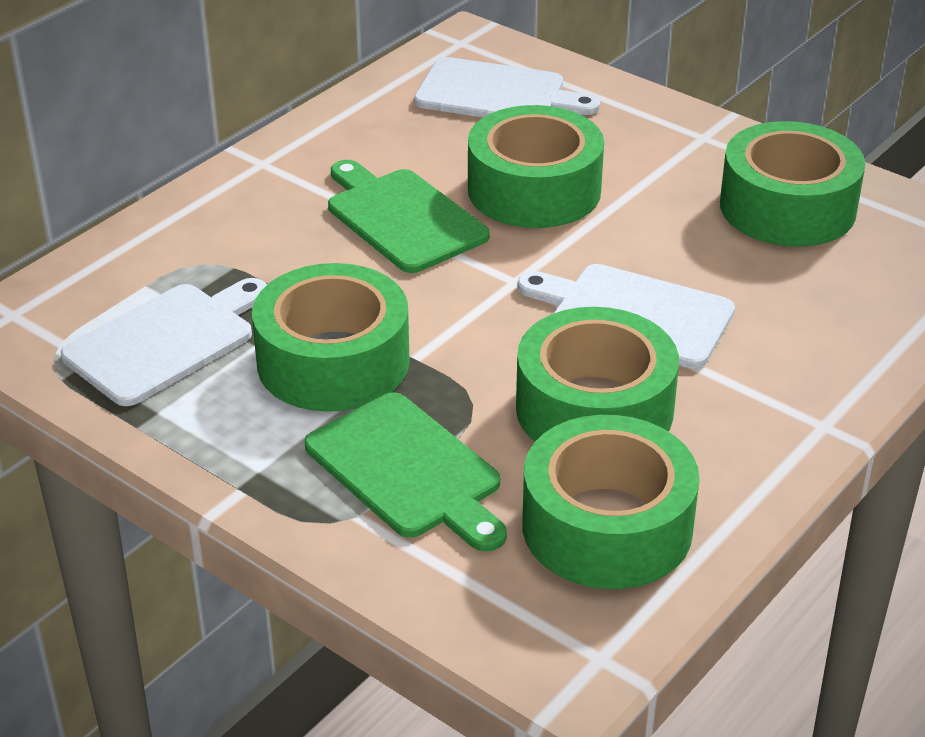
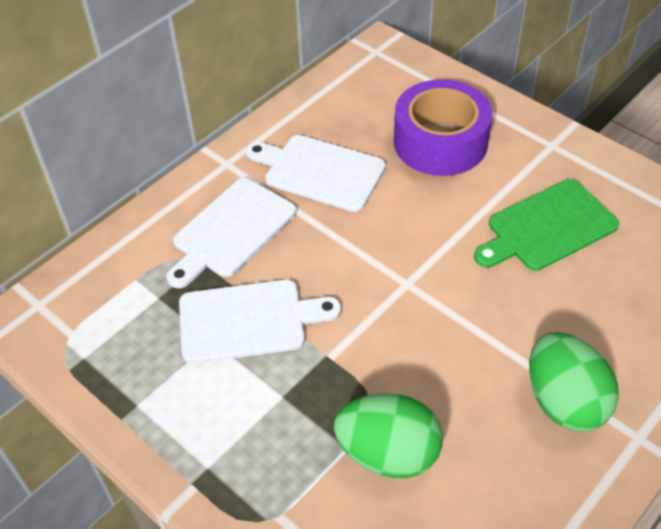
green cutting board: [304,392,507,552] [328,160,489,273] = 2 -> [474,179,619,271] = 1
green egg: none = 0 -> [334,393,443,478] [529,332,619,431] = 2
green tape: [252,263,410,412] [468,105,604,228] [516,307,679,441] [522,415,700,589] [720,121,865,247] = 5 -> none = 0
purple tape: none = 0 -> [394,79,492,176] = 1

